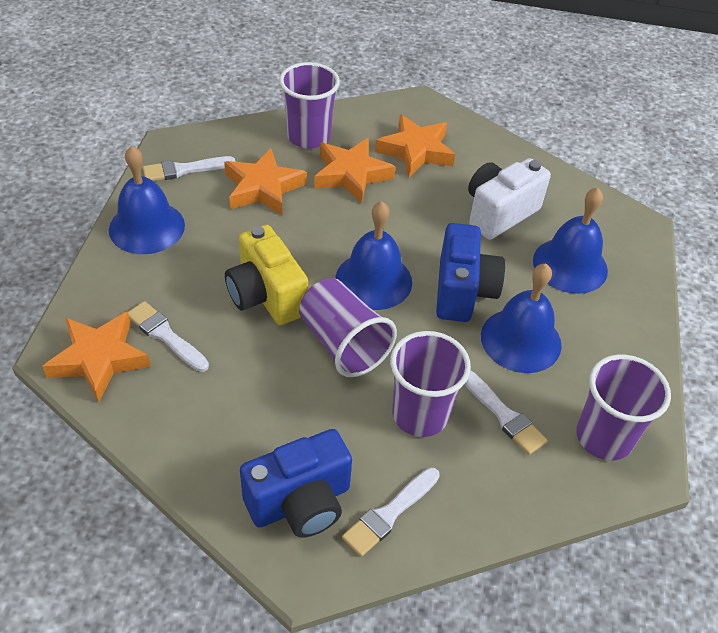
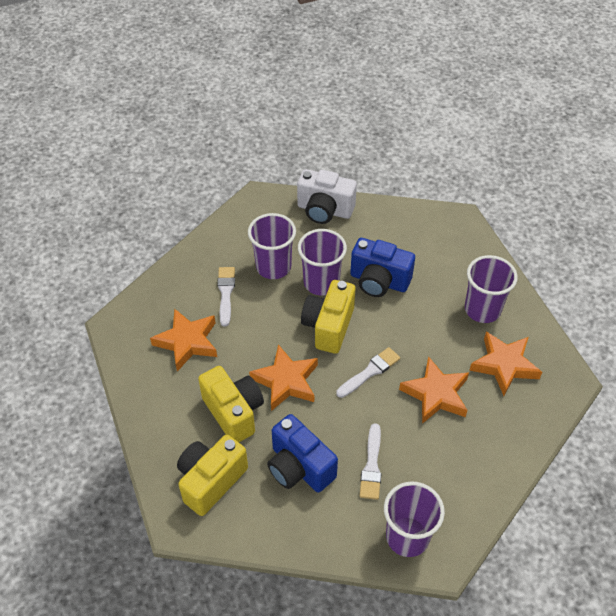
blue bell: [109,145,185,254] [335,201,412,310] [481,263,562,373] [533,187,608,294] = 4 -> none = 0
white brush: [128,301,209,372] [143,156,235,181] [342,467,440,557] [464,370,547,455] = 4 -> [217,267,235,327] [337,347,400,398] [360,423,382,500] = 3
yellow camera: [225,225,308,325] = 1 -> [177,435,248,516] [198,366,264,442] [301,280,355,354] = 3

